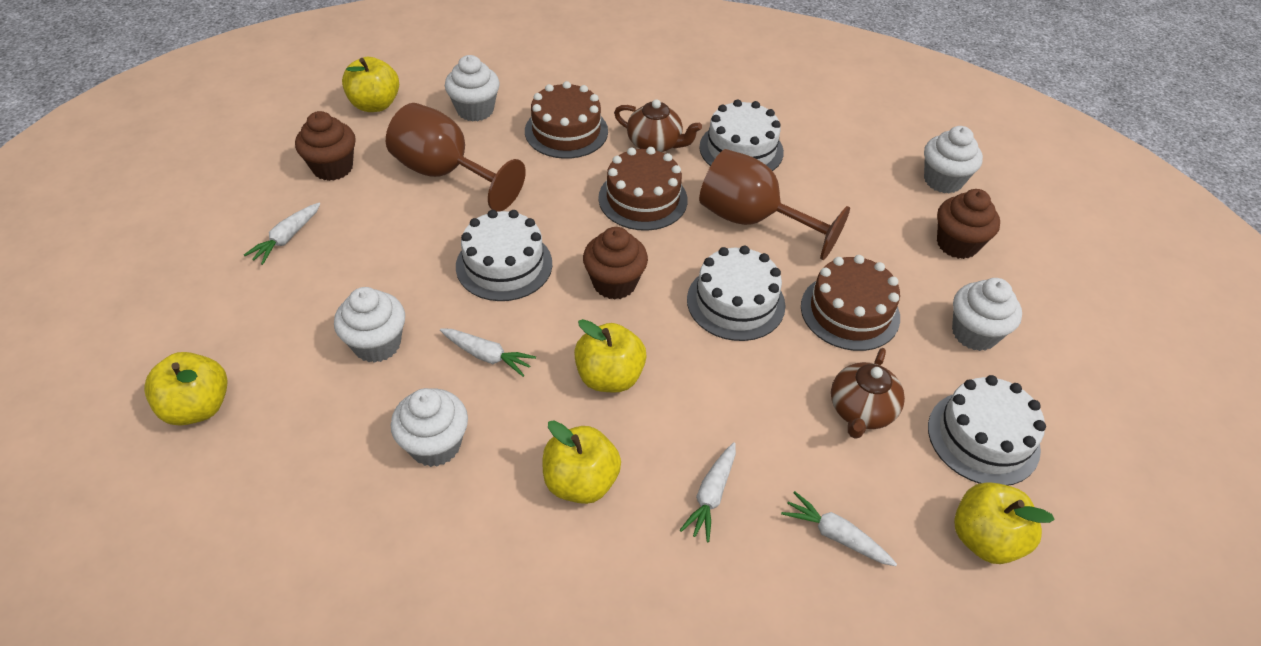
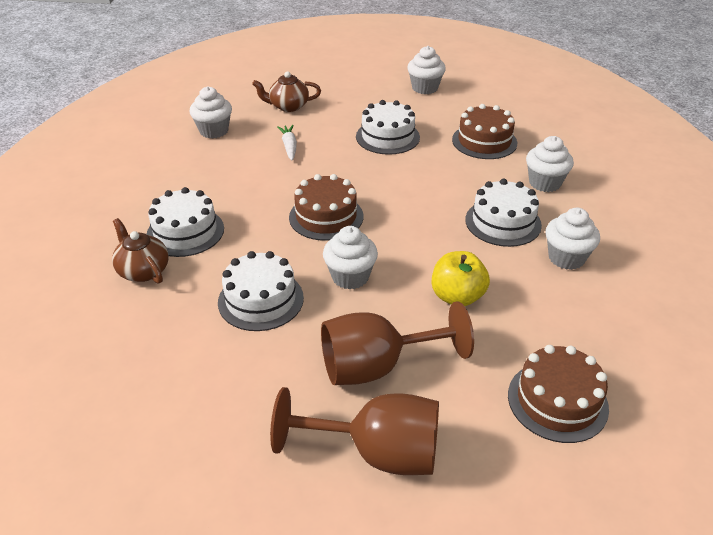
brown cupcake: [295,111,356,181] [583,227,648,300] [937,189,1000,259] = 3 -> none = 0
white carrot: [244,203,320,265] [440,329,536,377] [680,442,736,542] [781,491,897,566] = 4 -> [277,125,297,160] = 1
yellow apple: [144,352,228,425] [342,57,399,112] [543,420,621,504] [574,319,647,393] [954,482,1055,564] = 5 -> [432,251,490,306] = 1

